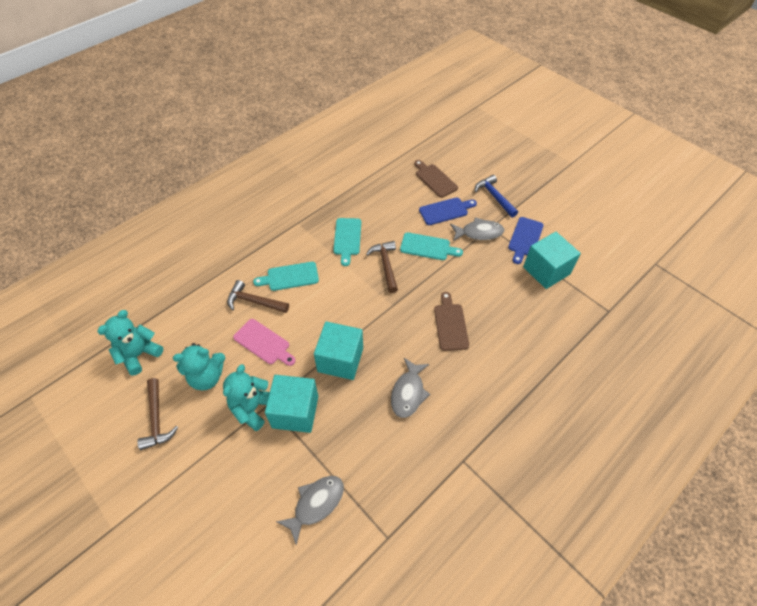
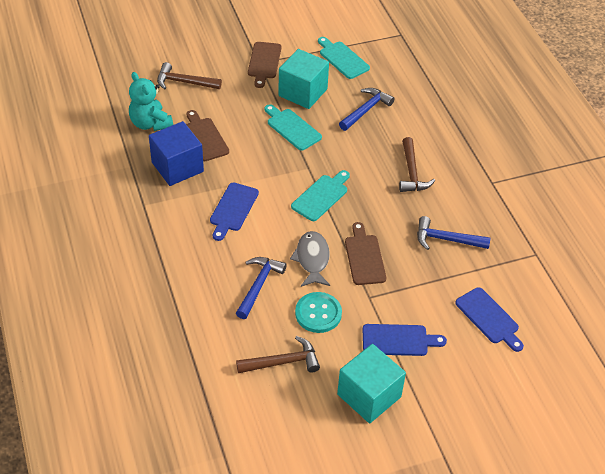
blue cube: none = 0 -> [149,121,204,186] = 1
blue cutting board: [419,197,477,225] [508,217,544,264] = 2 -> [210,182,259,241] [363,324,447,356] [455,287,524,352] = 3
blue hammer: [475,175,518,218] = 1 -> [236,257,287,319] [339,88,395,131] [417,216,491,250] = 3
brown cutting board: [414,160,458,198] [434,292,469,351] = 2 -> [186,110,229,161] [248,42,282,88] [345,222,386,285] = 3
grey fish: [276,476,344,545] [391,358,430,418] [450,217,504,241] = 3 -> [290,231,330,287] = 1
pink cutting board: [233,319,296,366] = 1 -> none = 0
turquoise button: none = 0 -> [295,292,342,333] = 1
turquoise cube: [265,375,318,433] [314,321,363,380] [523,232,581,289] = 3 -> [278,49,329,109] [337,344,406,424] = 2
turquoise teddy bear: [97,310,163,376] [173,343,225,390] [223,364,270,431] = 3 -> [129,72,173,131] = 1

